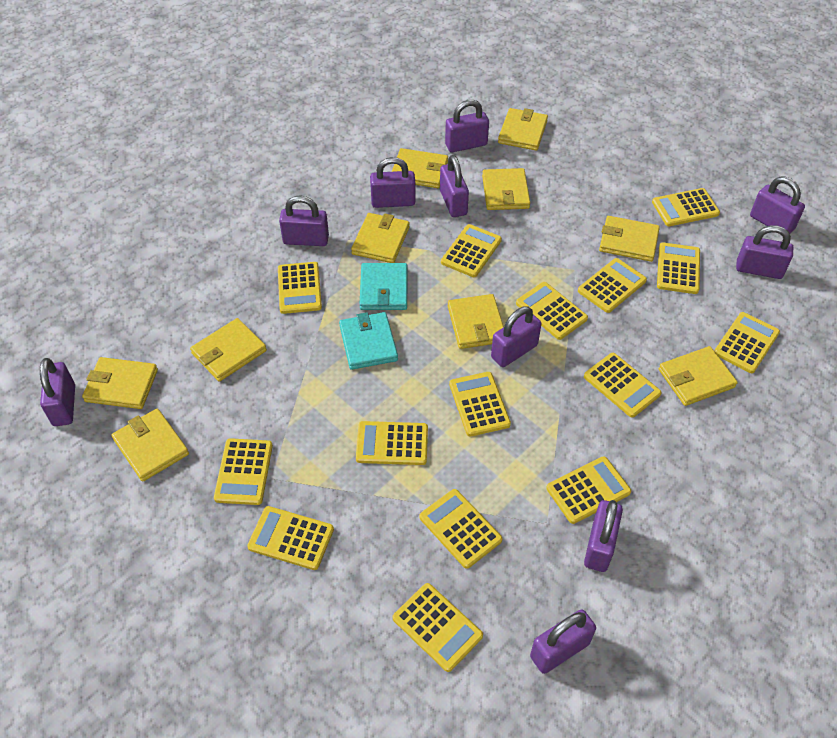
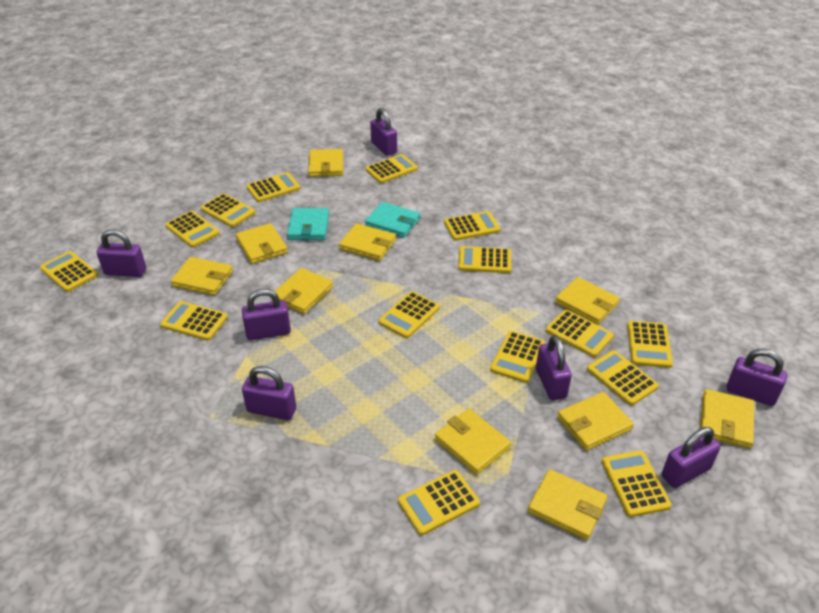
purple padlock: [40,358,75,426] [279,195,329,246] [370,157,415,208] [440,155,469,217] [445,100,489,152] [491,306,541,367] [530,609,596,674] [584,500,623,572] [736,225,793,279] [750,177,805,234] = 10 -> [97,229,146,277] [242,289,291,340] [242,366,296,420] [370,108,397,156] [536,336,572,400] [662,427,721,488] [726,349,787,406] = 7

